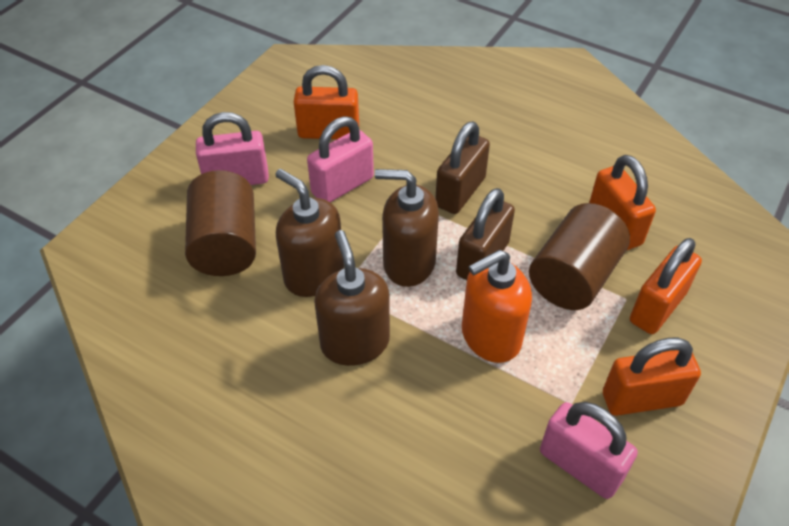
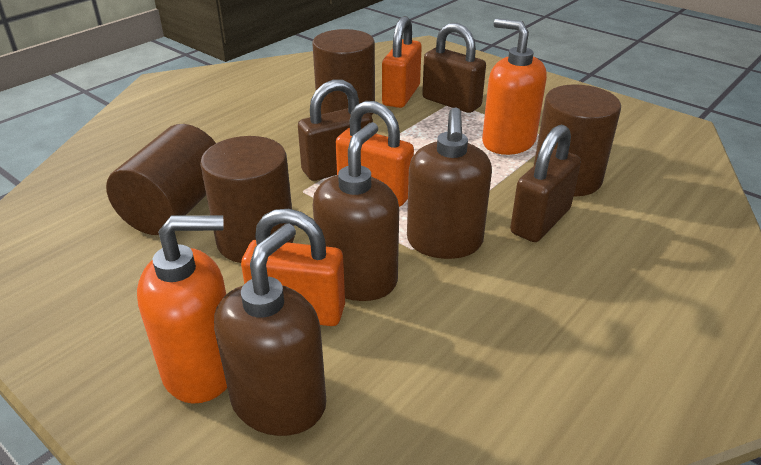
brown cylinder: [185,170,256,276] [529,203,630,310] = 2 -> [106,124,216,235] [200,136,295,263] [312,29,375,116] [534,84,621,196] = 4
brown padlock: [435,121,490,214] [456,188,515,280] = 2 -> [298,79,373,181] [422,23,486,113] [510,124,581,242] = 3
orange padlock: [294,65,359,139] [589,155,656,251] [603,337,701,416] [630,238,702,334] = 4 -> [241,209,345,326] [336,101,414,207] [382,16,422,108] = 3
orange soap dispenser: [462,250,532,363] = 1 -> [137,215,227,404] [482,18,547,155] = 2
pink padlock: [196,112,269,185] [307,116,374,202] [540,402,638,499] = 3 -> none = 0

